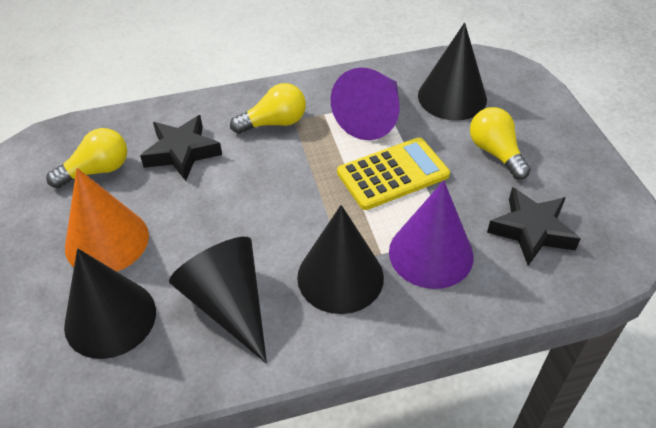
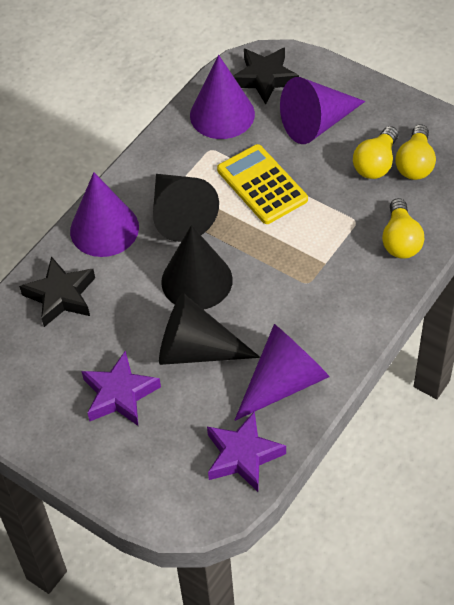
black cone: [64,248,156,359] [169,237,267,363] [297,205,384,314] [418,22,487,121] = 4 -> [153,174,219,242] [159,293,260,365] [161,225,233,310] = 3
orange cone: [65,168,149,272] = 1 -> none = 0
purple cone: [331,68,399,140] [389,180,474,289] = 2 -> [70,172,139,257] [190,55,255,139] [234,324,329,421] [280,77,365,144] = 4
purple star: none = 0 -> [81,351,161,426] [207,411,286,492] = 2

